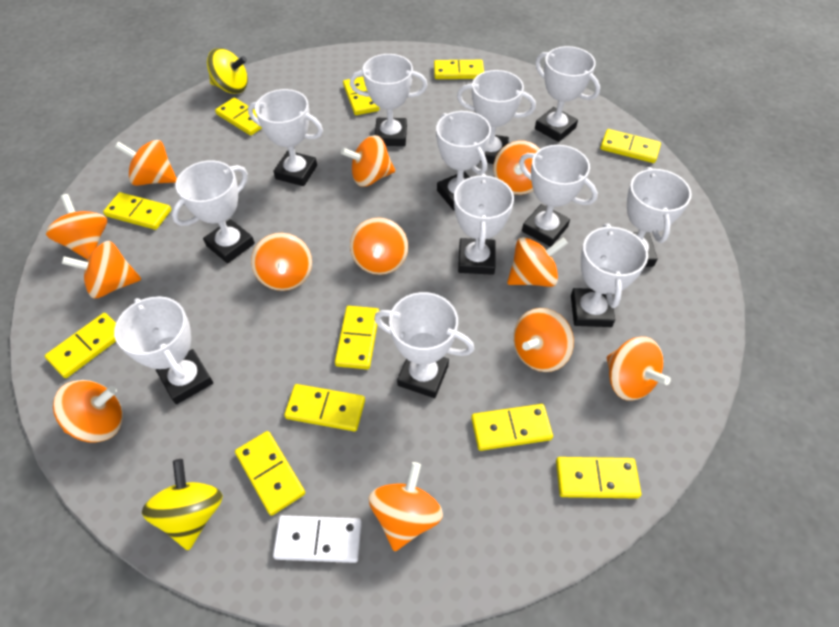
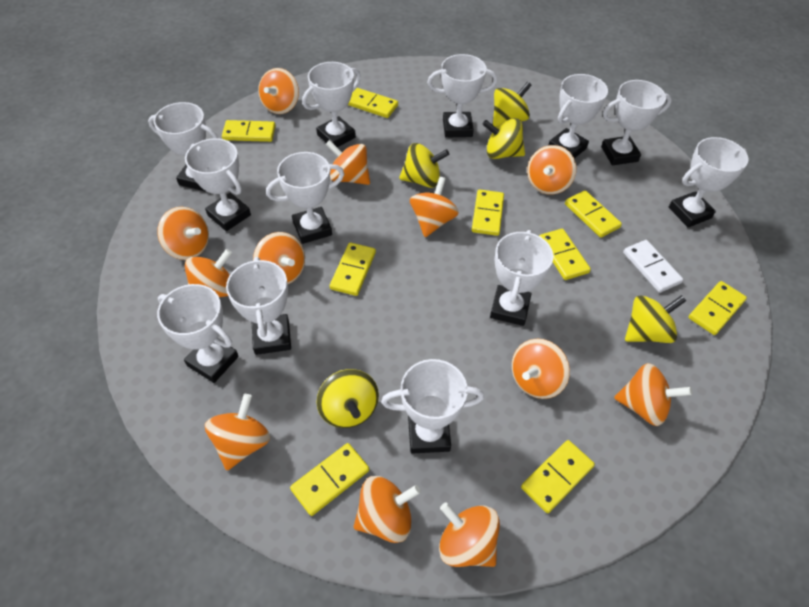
yellow domino: [45,313,116,378] [103,192,171,230] [215,98,262,136] [235,431,305,516] [284,384,365,432] [335,306,379,369] [343,77,379,115] [434,60,484,79] [471,404,553,451] [556,457,641,499] [600,129,661,163] = 11 -> [222,120,276,142] [290,443,369,516] [330,243,376,296] [348,88,398,118] [472,189,504,236] [521,440,595,513] [539,229,591,280] [565,190,622,238] [688,281,747,335] = 9
yellow spinning top: [142,459,223,550] [207,48,248,94] = 2 -> [317,369,379,428] [399,143,449,188] [483,118,525,159] [493,82,532,127] [625,295,686,343] = 5

